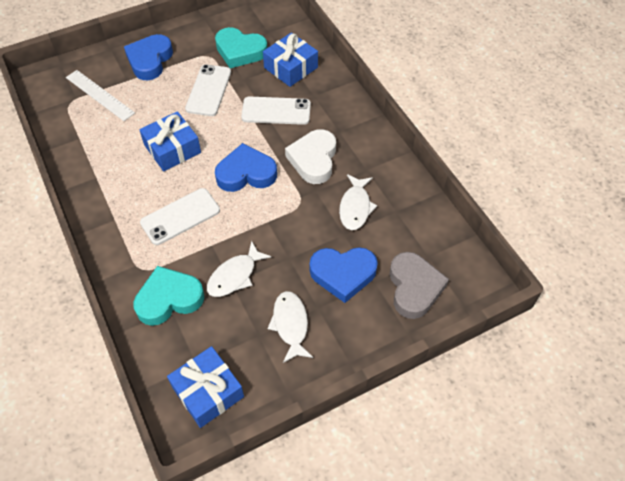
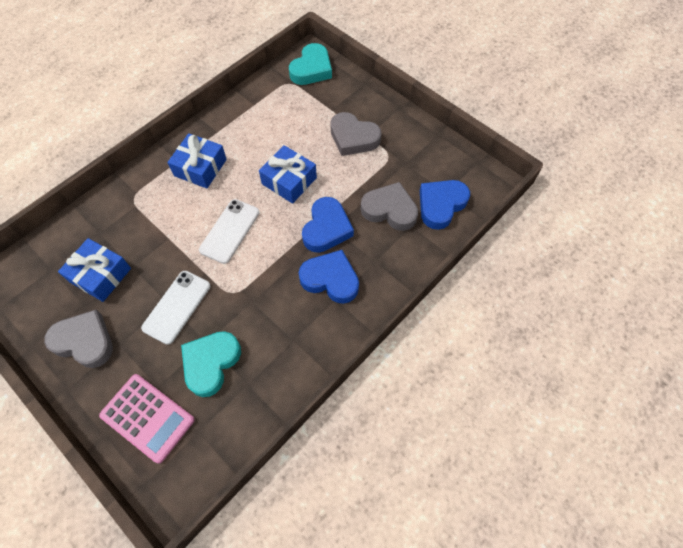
grey heart: [389,252,449,319] = 1 -> [44,310,113,368] [330,112,381,156] [360,182,418,231] = 3
pink calculator: none = 0 -> [99,374,195,464] = 1
white fish: [207,241,272,297] [268,291,313,363] [339,174,377,230] = 3 -> none = 0
white heart: [285,129,336,184] = 1 -> none = 0
white phone: [140,188,220,245] [185,64,231,116] [241,96,311,125] = 3 -> [141,271,210,345] [199,199,259,264] = 2
white ruler: [66,70,135,121] = 1 -> none = 0

